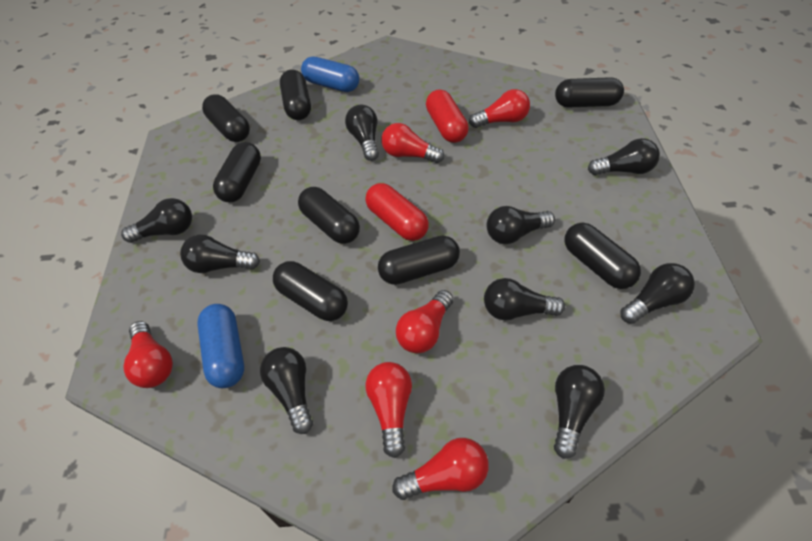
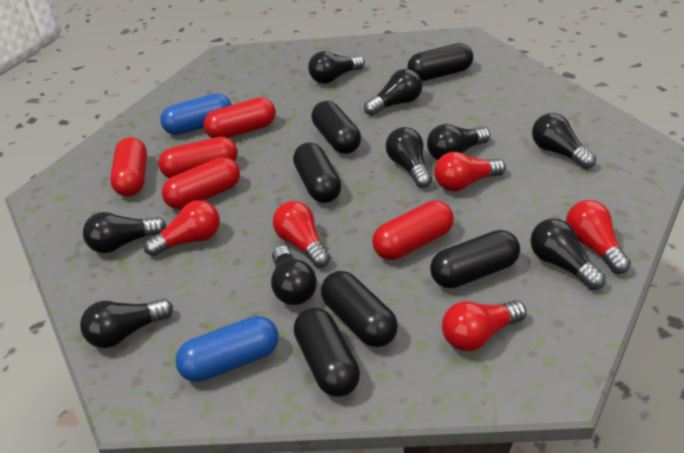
black capsule: [202,94,250,142] [213,142,261,202] [273,261,348,321] [280,70,311,120] [298,187,360,244] [378,236,460,285] [555,77,624,108] [565,223,641,289] = 8 -> [293,142,341,203] [294,308,360,397] [312,101,361,154] [321,271,398,347] [407,43,473,81] [430,230,520,288] = 6
red capsule: [365,183,429,241] [426,89,469,143] = 2 -> [110,137,147,197] [158,137,237,178] [162,157,240,209] [204,97,276,138] [372,200,454,260] = 5
red light bulb: [123,321,173,388] [366,362,412,458] [381,123,444,163] [392,438,489,500] [396,290,453,354] [469,89,530,128] = 6 -> [144,200,220,256] [273,201,330,268] [434,152,506,191] [442,300,527,351] [566,200,631,274] = 5

